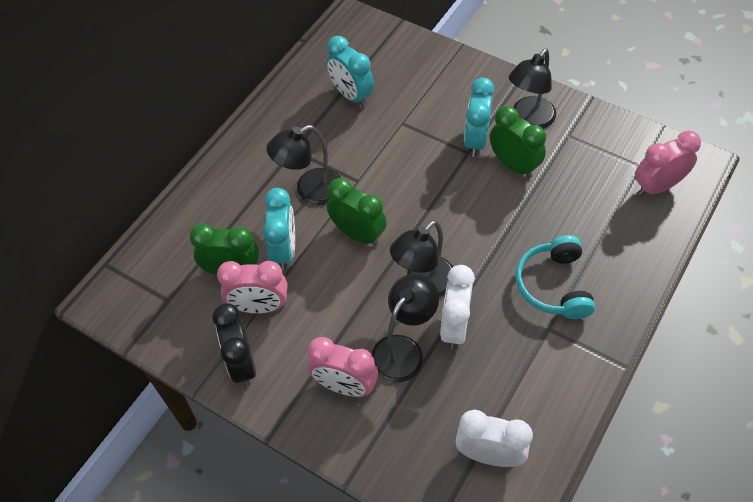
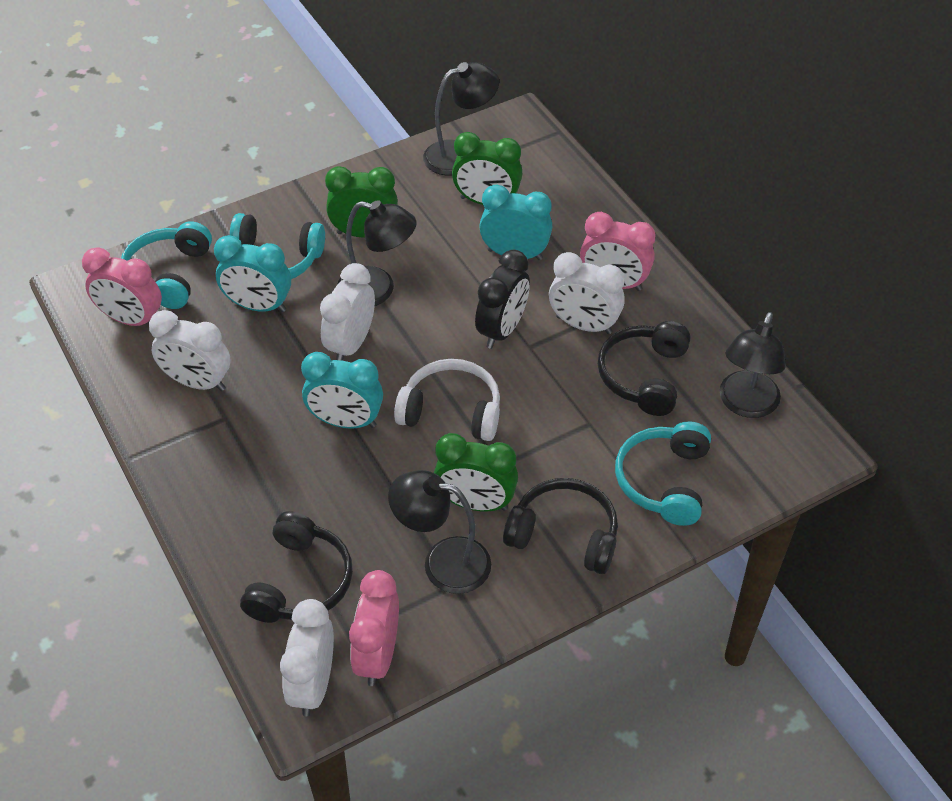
black headphones: none = 0 -> [240,511,353,623] [503,478,618,574] [598,321,691,416] = 3
turquoise headphones: [516,235,595,319] = 1 -> [121,221,212,309] [230,213,325,279] [615,421,711,526] = 3
white clock: [440,265,475,349] [455,409,533,467] = 2 -> [149,310,231,391] [280,599,334,717] [320,263,375,361] [549,252,625,334] = 4
white headphones: none = 0 -> [394,359,500,441] = 1

